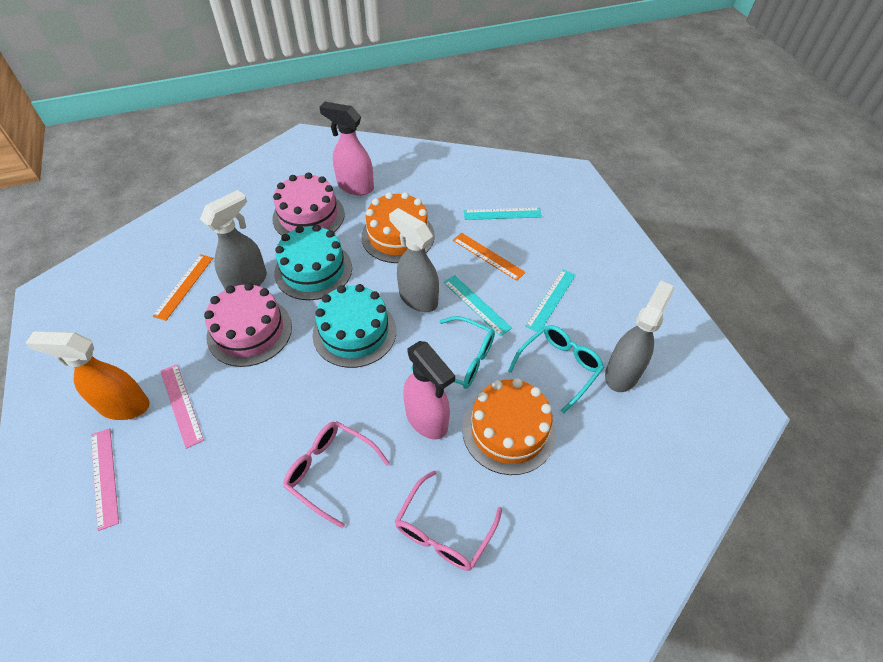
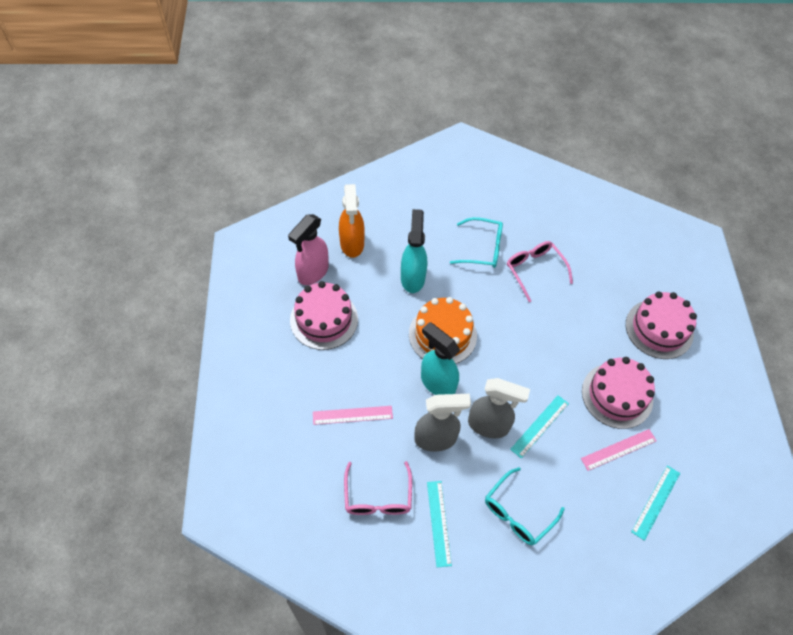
grey spray bottle: [200,190,267,290] [389,208,439,312] [605,280,674,392] = 3 -> [414,394,471,452] [468,378,530,438] = 2
orange cake: [361,192,435,263] [462,378,556,475] = 2 -> [409,297,477,364] = 1
orange ruler: [152,254,213,321] [453,233,526,281] = 2 -> none = 0
pink cake: [204,283,292,367] [272,172,345,236] = 2 -> [290,281,358,350] [582,357,655,429] [626,292,697,359] = 3
pink spray bottle: [319,102,374,195] [403,341,455,439] = 2 -> [288,214,329,285] = 1
turquoise cake: [274,224,352,300] [312,284,396,368] = 2 -> none = 0
turquoise spray bottle: none = 0 -> [401,209,427,293] [421,322,460,395] = 2

